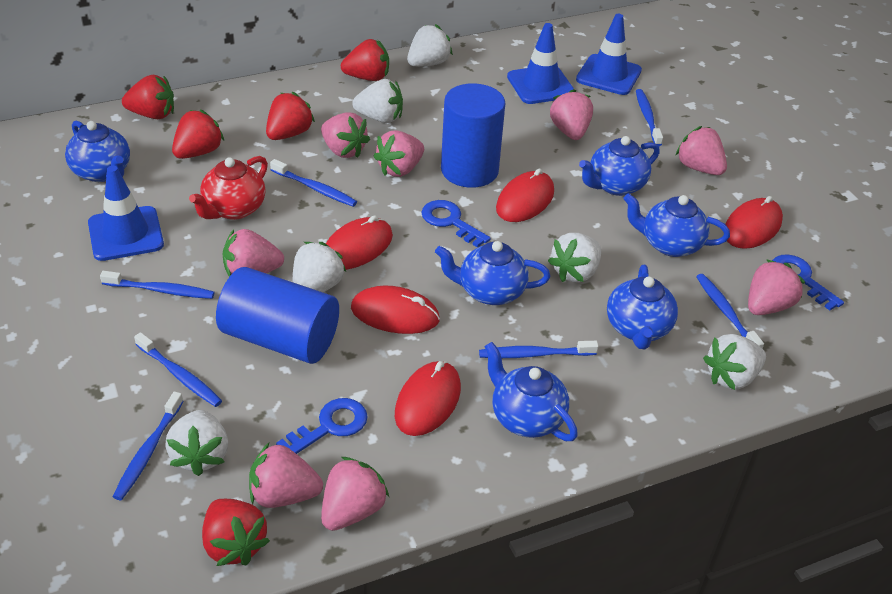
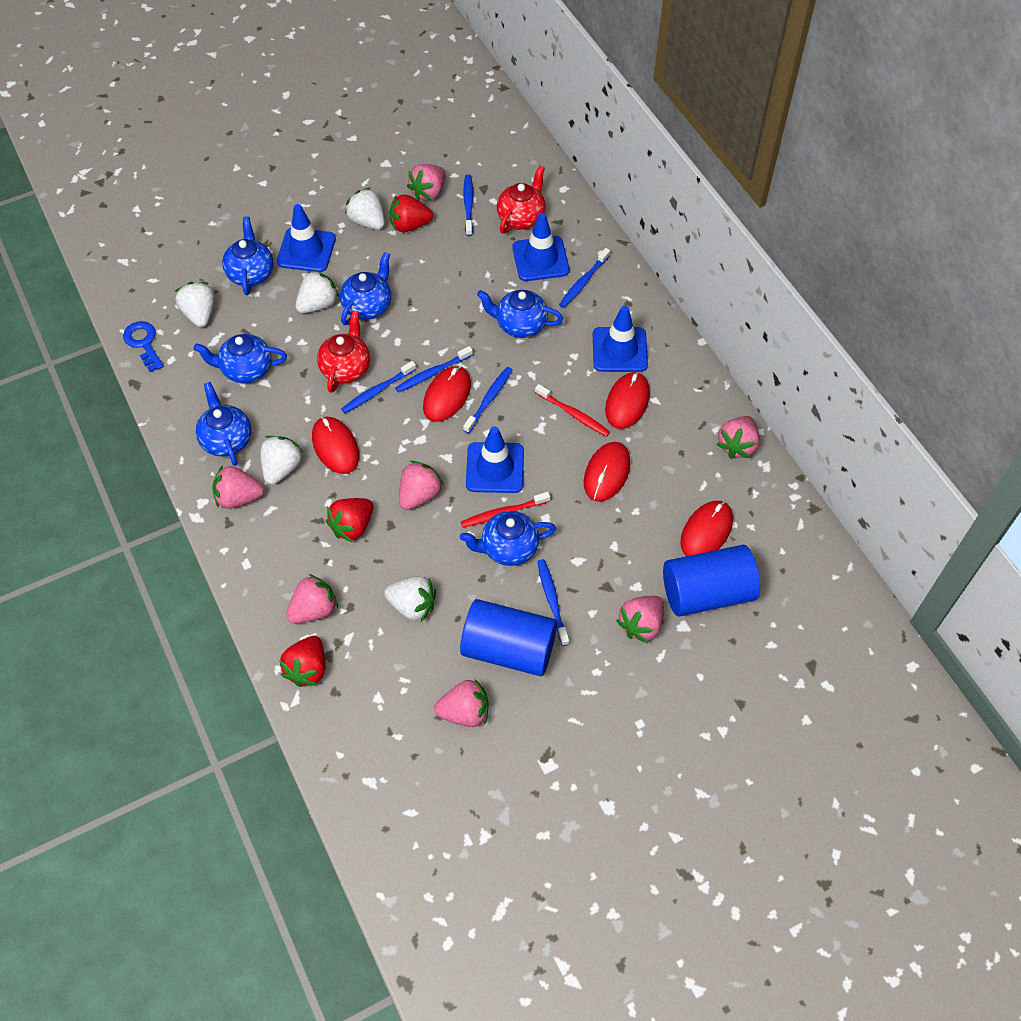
blue key: [276,398,368,454] [421,200,491,248] [772,254,844,311] = 3 -> [123,321,164,372] = 1
blue toothbrush: [100,271,215,299] [113,392,184,500] [134,332,222,407] [270,159,357,207] [479,341,599,358] [636,89,663,146] [696,274,764,349] = 7 -> [341,361,416,413] [395,346,473,393] [463,174,473,236] [463,367,512,433] [537,559,569,646] [559,248,610,308] = 6
blue traffic cone: [88,166,164,261] [507,23,574,104] [576,14,642,95] = 3 -> [277,204,336,272] [466,426,524,493] [513,213,570,281] [593,305,648,372] = 4
pink strawberry: [222,229,284,277] [249,443,323,508] [321,112,370,158] [321,457,389,531] [373,131,424,177] [550,89,593,140] [675,126,727,175] [748,259,805,315] = 8 -> [213,465,264,509] [286,574,338,624] [399,461,444,510] [407,164,446,201] [434,678,489,727] [616,596,664,643] [717,416,760,459] = 7
red strawberry: [122,75,174,119] [172,110,224,159] [202,499,270,566] [266,92,315,140] [341,39,389,81] = 5 -> [279,636,325,687] [326,498,373,542] [390,194,433,232] = 3
red teapot: [189,156,268,220] = 1 -> [317,311,370,393] [497,165,546,234] = 2
red toothbrush: none = 0 -> [461,492,550,528] [535,384,610,437] = 2
white strawberry: [165,410,228,476] [293,242,346,292] [352,79,403,123] [407,24,453,67] [548,233,601,283] [703,334,766,390] = 6 -> [175,282,215,327] [260,436,304,485] [295,270,340,313] [345,187,385,230] [384,576,436,622] = 5

